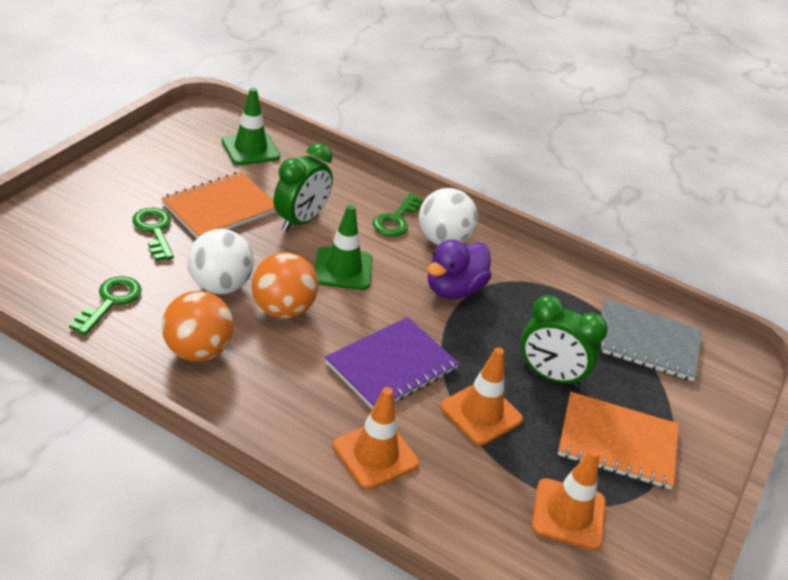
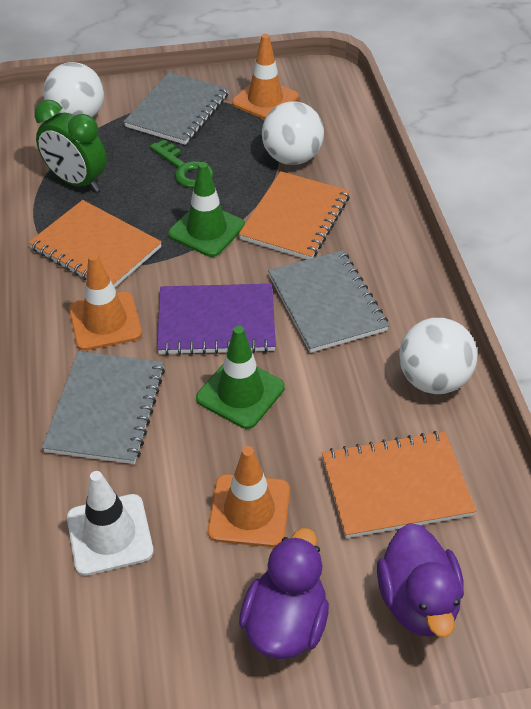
green clock: [274,143,333,231] [521,295,608,388] = 2 -> [34,100,107,192] = 1
green key: [69,276,142,335] [132,208,174,261] [373,193,424,237] = 3 -> [150,139,213,188] = 1
grey notebook: [601,299,702,381] = 1 -> [42,351,165,464] [123,72,229,145] [268,250,389,353] = 3
orange ball: [162,291,234,361] [252,252,318,319] = 2 -> none = 0
orange notebook: [161,172,276,238] [558,392,679,489] = 2 -> [28,200,162,288] [239,171,350,259] [322,431,476,538] = 3
purple duck: [427,239,491,299] = 1 -> [239,528,329,659] [377,523,464,638] = 2
white ball: [187,229,254,294] [419,188,478,245] = 2 -> [43,62,104,118] [262,102,324,165] [399,318,477,394] = 3
white traffic cone: none = 0 -> [67,471,154,576] = 1

